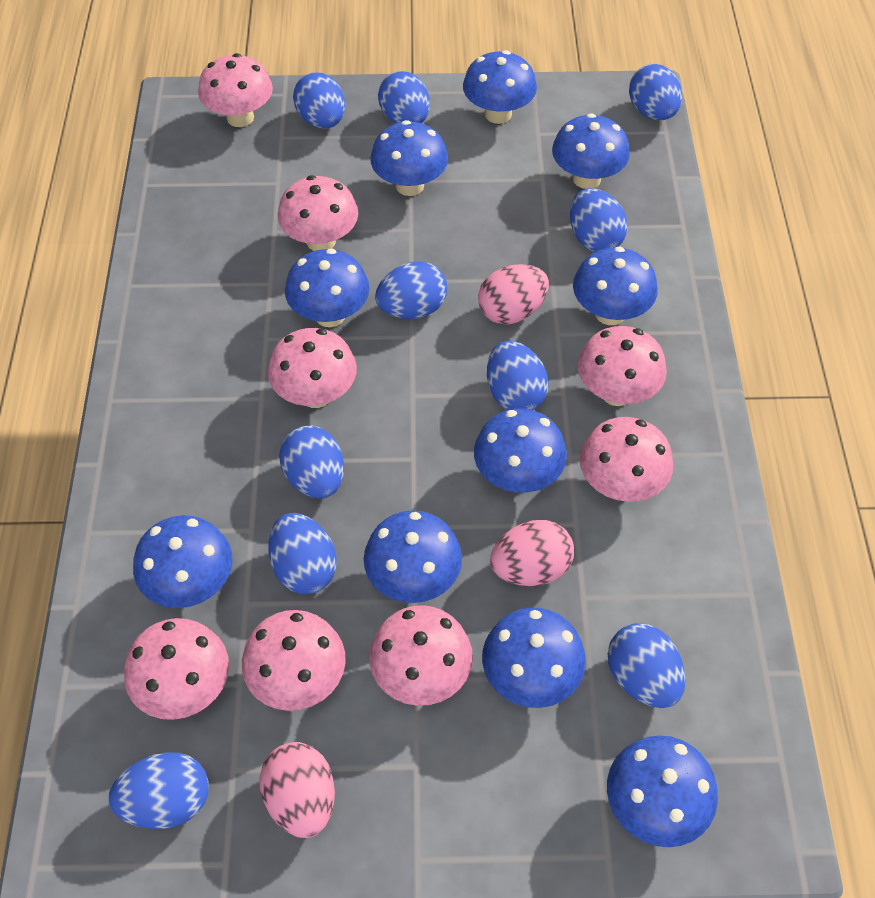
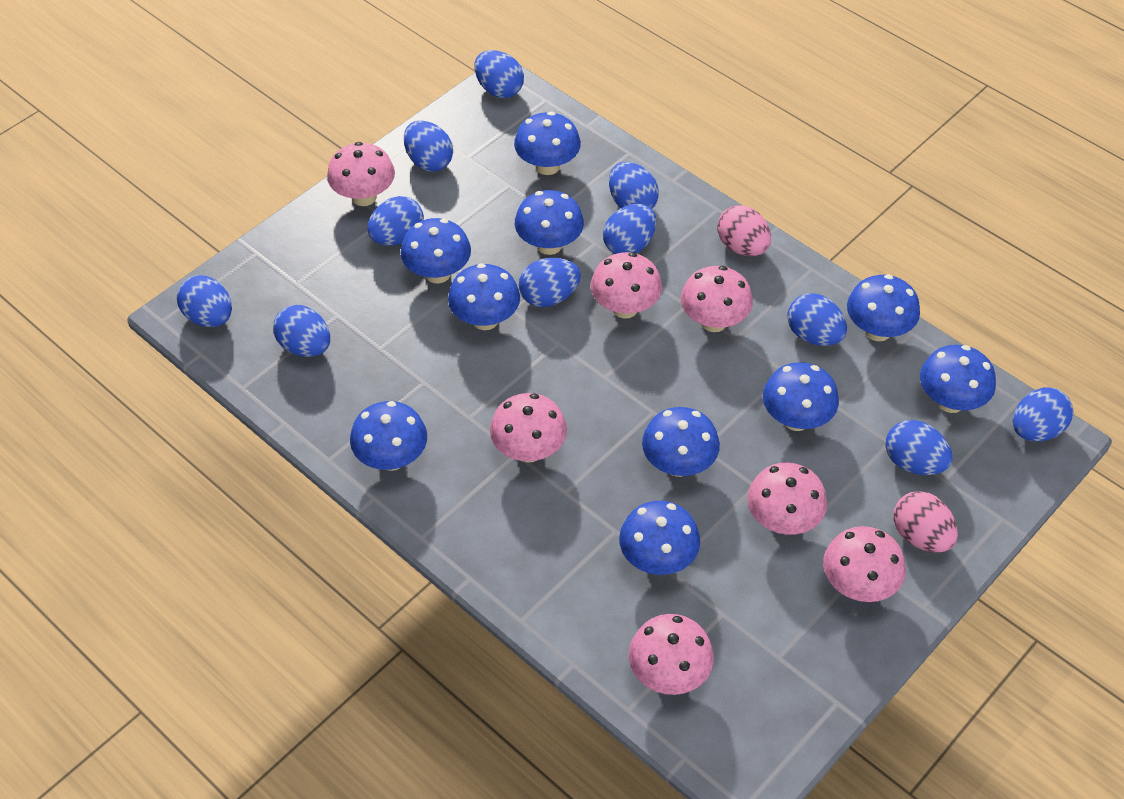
blue egg: [109,752,209,829] [268,513,337,594] [279,426,344,499] [293,72,345,129] [375,261,447,319] [378,71,430,124] [487,341,549,410] [570,188,628,252] [608,623,686,708] [629,64,682,120] = 10 -> [177,275,232,327] [273,305,330,357] [367,196,424,246] [404,120,453,172] [475,50,524,98] [519,258,581,307] [603,204,656,254] [609,162,659,209] [787,293,847,346] [885,420,952,475] [1013,387,1073,442] = 11
pink egg: [259,742,335,838] [478,264,549,325] [490,520,574,586] = 3 -> [717,205,771,256] [893,491,958,552] = 2
pink mushroom: [124,618,229,720] [198,53,273,127] [242,610,346,711] [268,328,357,408] [278,175,358,251] [369,605,473,706] [578,326,667,406] [579,417,673,502] = 8 -> [327,142,395,206] [490,393,567,463] [590,252,662,318] [629,614,714,695] [681,266,753,332] [747,463,827,535] [823,526,906,602] = 7

